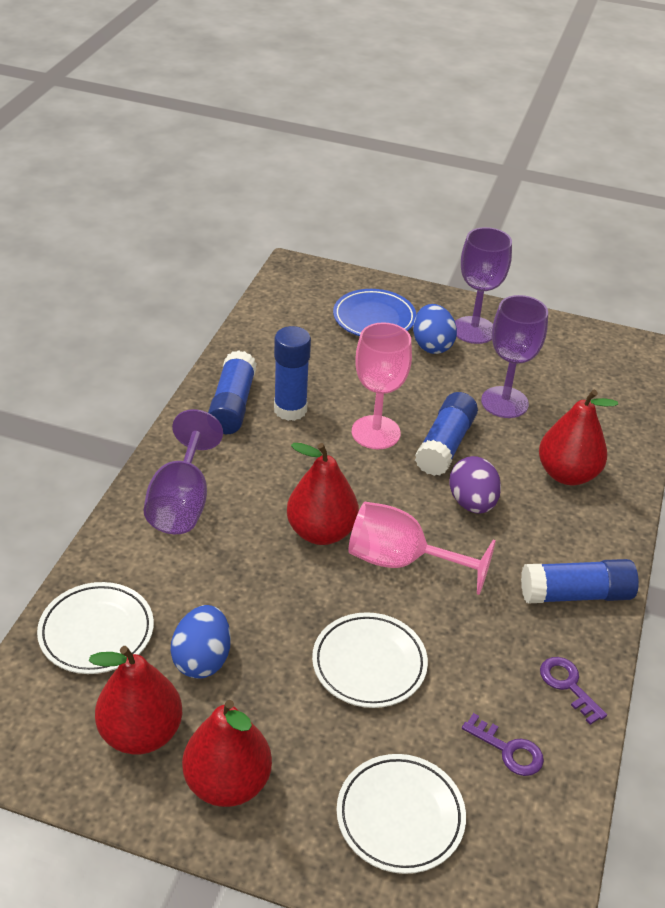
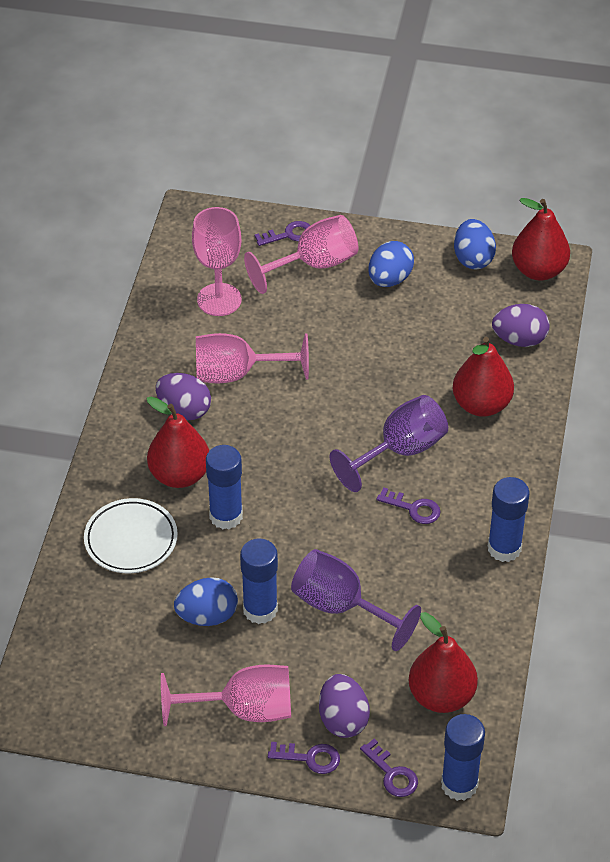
blue egg: [171,605,231,679] [413,304,457,354] = 2 -> [174,577,238,626] [368,241,414,287] [454,219,496,269] = 3
blue plate: [333,289,416,336] = 1 -> none = 0
pink goblet: [348,502,496,595] [352,322,412,449] = 2 -> [161,665,291,726] [192,207,242,316] [196,333,309,383] [244,215,358,294] = 4
purple egg: [449,456,501,513] = 1 -> [156,373,211,420] [319,674,370,738] [492,304,550,347] = 3
purple goblet: [144,409,223,534] [455,227,512,344] [481,295,548,418] = 3 -> [291,549,421,651] [330,395,448,492] = 2
purple key: [462,713,544,776] [540,657,607,725] = 2 -> [255,221,310,246] [268,742,340,774] [360,739,418,797] [376,487,441,524] = 4
white plate: [37,582,154,674] [312,612,428,708] [337,754,466,874] = 3 -> [84,498,178,573] = 1

